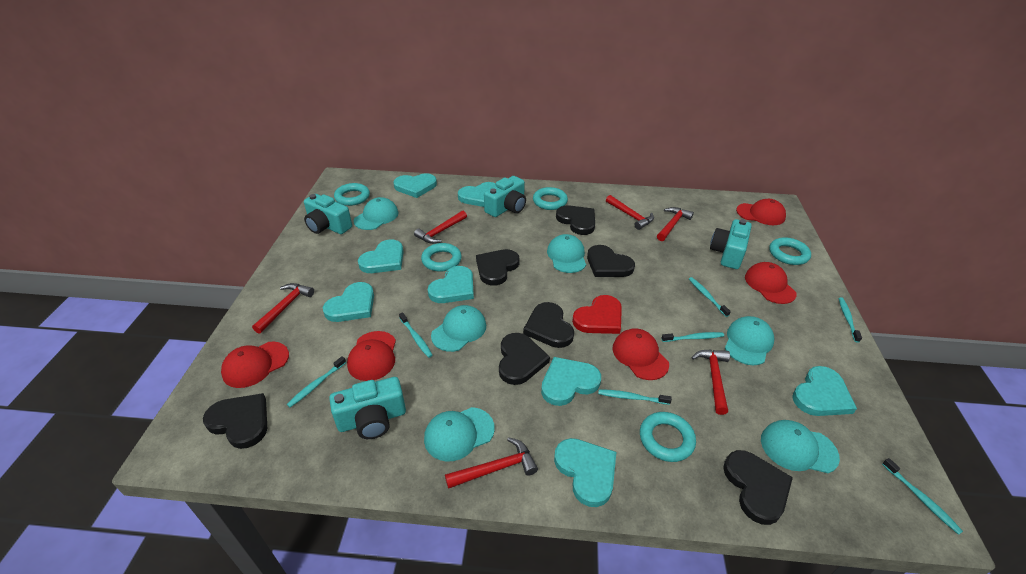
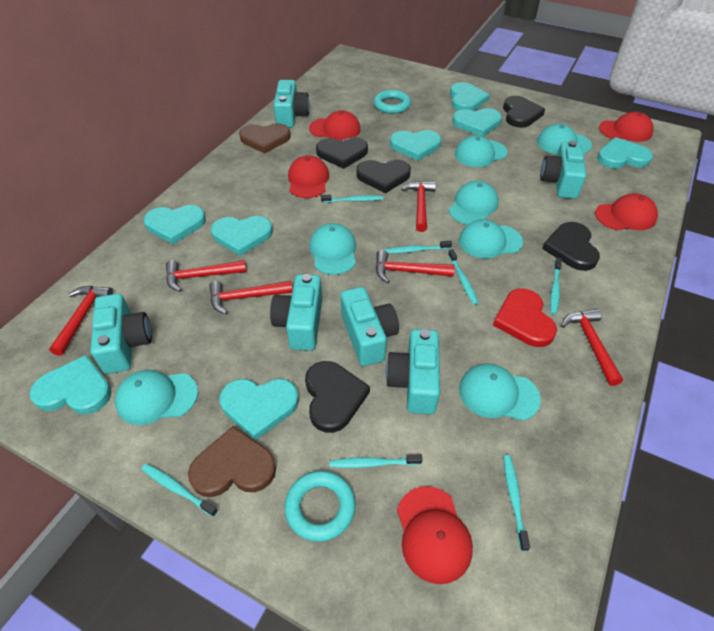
black heart: [203,393,267,449] [476,249,520,286] [499,333,550,385] [523,302,574,348] [556,205,595,235] [587,245,635,277] [723,450,793,525] = 7 -> [305,361,370,433] [316,137,368,169] [356,159,411,193] [503,96,545,128] [542,222,600,271] = 5
brown heart: none = 0 -> [188,426,276,497] [239,123,291,154] = 2
turquoise camera: [304,194,352,234] [329,377,406,439] [484,176,526,217] [710,219,752,269] = 4 -> [90,293,152,374] [270,274,322,351] [273,80,310,128] [341,287,399,366] [386,329,440,414] [540,141,586,199] = 6
turquoise cap: [353,197,398,230] [424,407,495,462] [431,305,486,352] [547,234,586,273] [725,316,774,365] [761,420,840,473] = 6 -> [115,370,198,425] [309,223,356,275] [449,181,499,225] [455,135,507,167] [459,219,523,259] [459,363,541,421] [537,124,592,154] = 7
turquoise ring: [334,183,370,206] [421,243,462,272] [533,187,568,210] [640,412,696,462] [769,237,811,265] = 5 -> [285,471,356,542] [374,90,411,114] = 2

